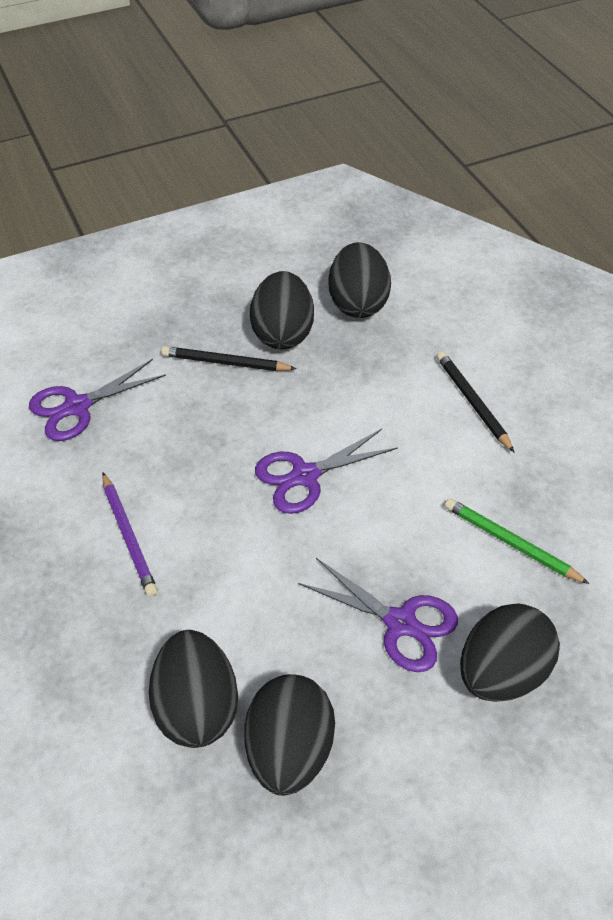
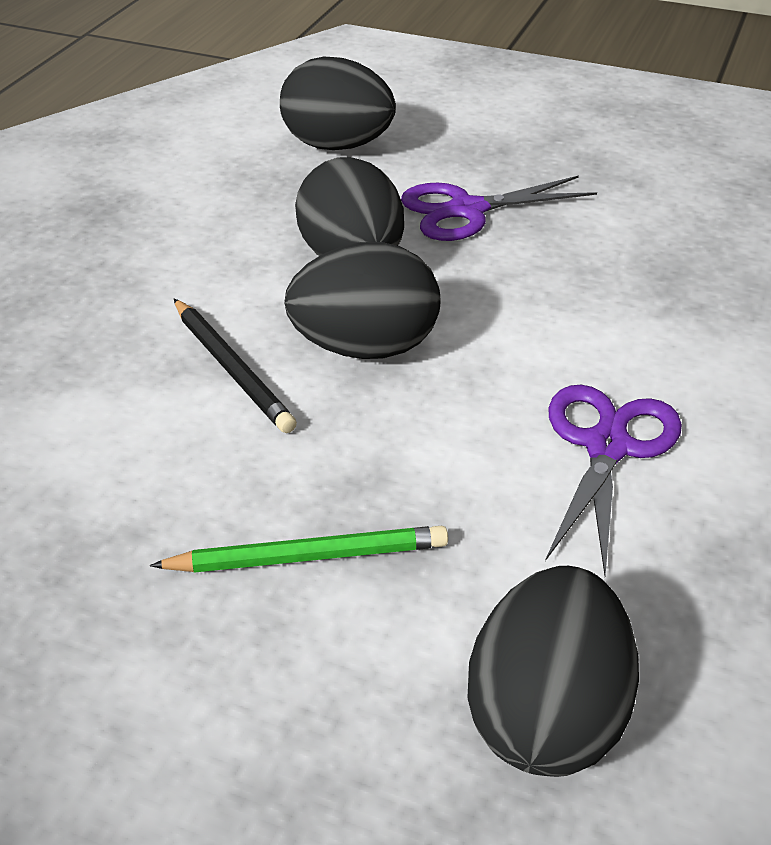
black egg: [149,630,238,748] [244,674,335,796] [250,271,314,350] [328,242,391,318] [460,603,560,702] = 5 -> [280,57,396,150] [284,242,440,359] [295,157,404,256] [468,566,639,777] = 4
black pencil: [161,346,297,371] [437,351,514,452] = 2 -> [174,299,297,433] = 1
purple pencil: [102,473,158,597] = 1 -> none = 0
purple scissors: [29,359,166,441] [255,429,398,514] [298,558,458,672] = 3 -> [401,175,597,241] [545,385,682,575] = 2

